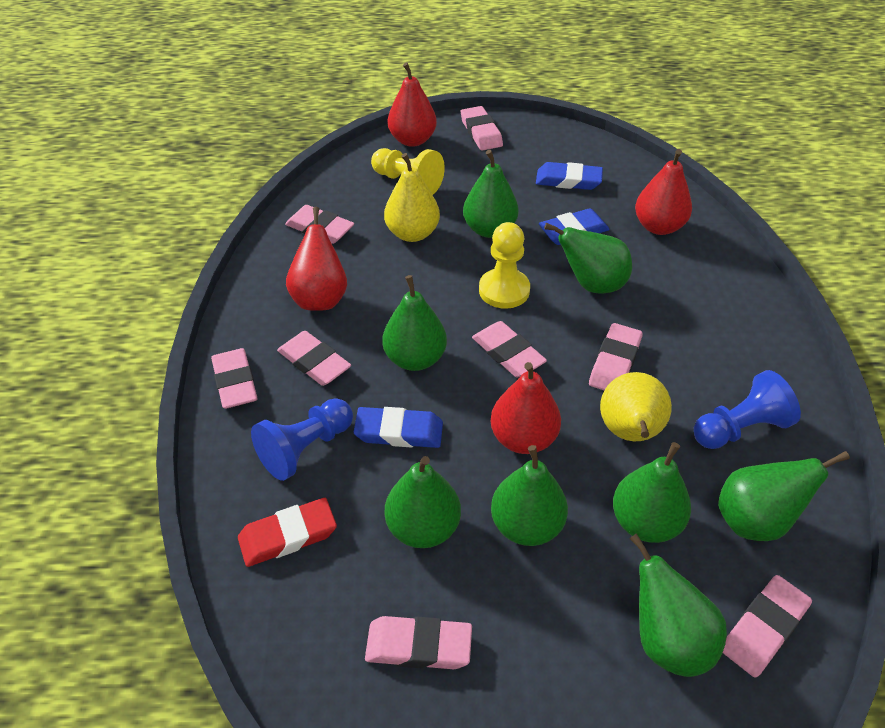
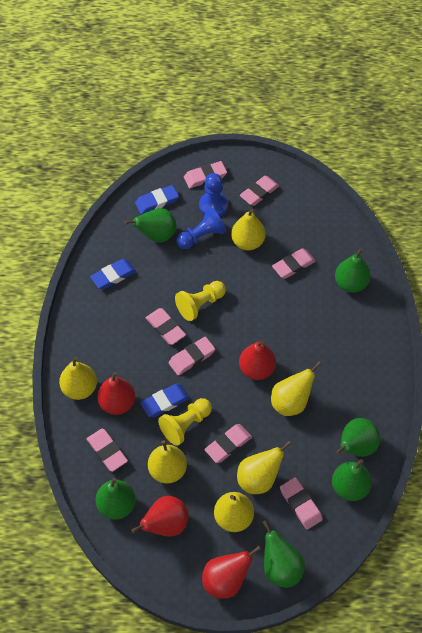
green pear: [382,275,447,371] [385,456,461,548] [463,150,519,238] [491,445,568,546] [544,223,632,294] [613,442,691,543] [630,533,727,677] [718,451,850,541] = 8 -> [96,478,136,520] [124,208,176,243] [262,520,305,588] [332,459,372,501] [335,248,370,293] [336,418,380,457] = 6
red eraser: [238,498,337,567] = 1 -> none = 0
yellow pear: [384,153,440,242] [600,372,672,441] = 2 -> [59,356,97,400] [148,440,187,483] [214,492,254,532] [231,209,266,250] [237,441,292,494] [271,361,321,416] = 6

